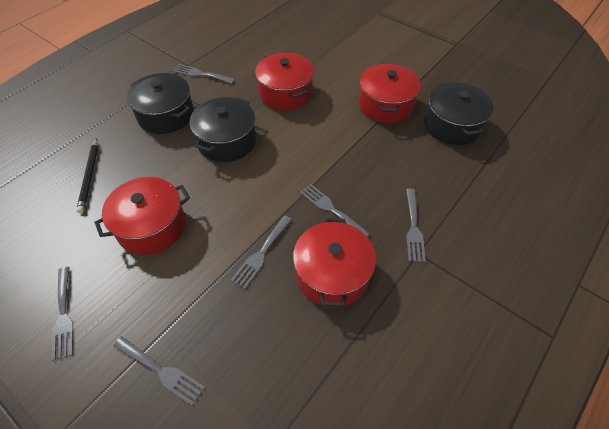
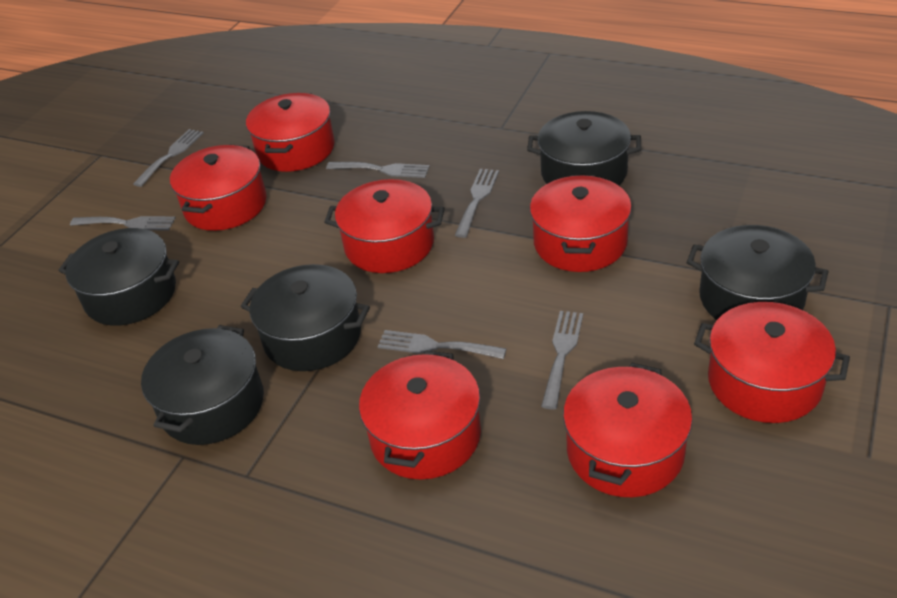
black pencil: [76,138,98,213] = 1 -> none = 0
black pot: [127,73,194,134] [189,97,256,162] [424,82,494,145] = 3 -> [58,228,179,326] [141,325,264,445] [241,264,370,371] [527,111,641,186] [687,225,829,320] = 5
red pot: [94,177,190,255] [255,53,314,110] [293,218,376,308] [359,63,421,123] = 4 -> [170,144,267,231] [246,93,335,172] [324,179,444,273] [359,350,481,480] [530,175,632,272] [563,363,693,497] [694,302,850,423] = 7

